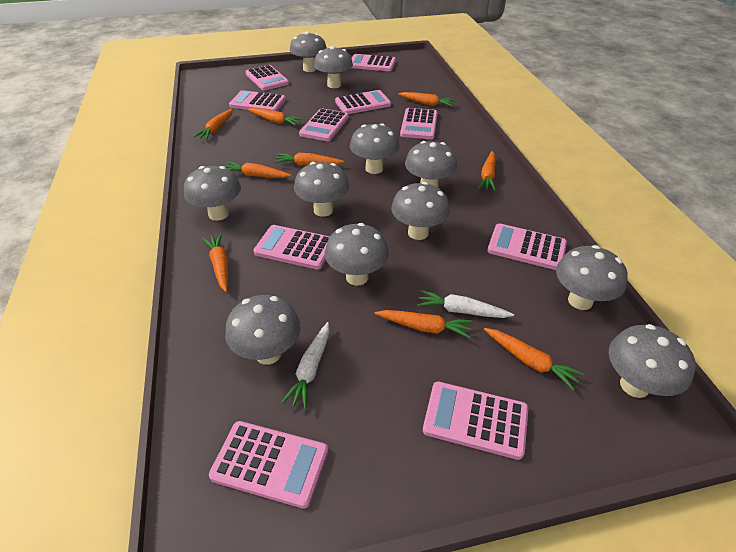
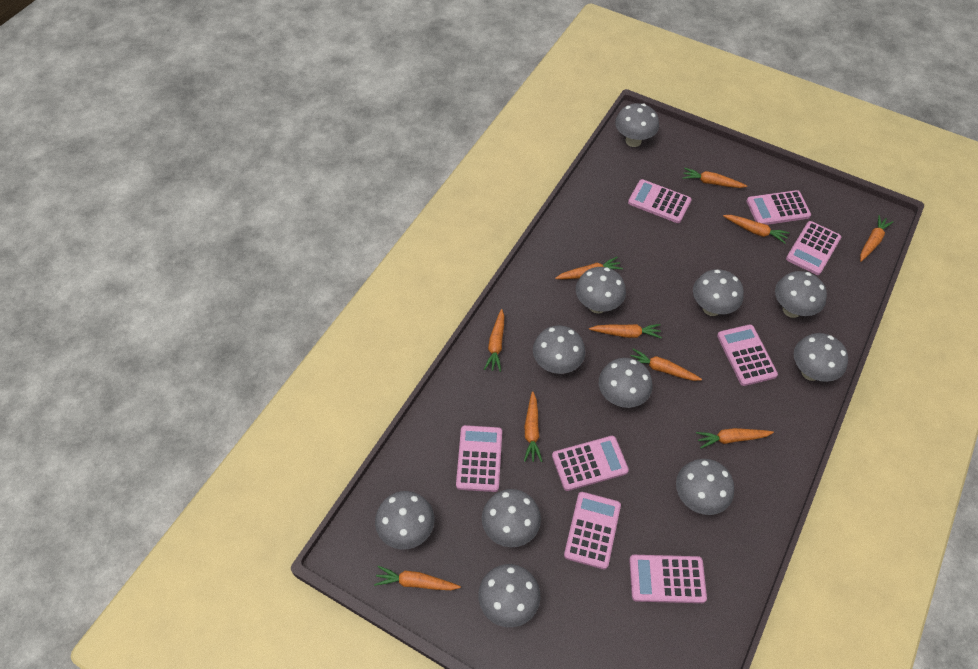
orange carrot: [194,109,233,140] [202,233,228,292] [225,162,292,178] [248,108,303,126] [275,153,344,165] [375,310,473,338] [398,92,456,107] [478,151,496,191] [484,328,584,391] = 9 -> [374,566,461,590] [484,309,504,372] [524,391,543,462] [555,257,623,279] [589,324,662,338] [630,349,702,381] [682,168,747,188] [696,428,774,449] [723,215,790,244] [860,215,893,262] = 10
pink calculator: [209,421,328,509] [229,90,286,111] [245,65,289,91] [254,225,330,270] [299,108,349,141] [335,90,391,114] [351,54,396,71] [400,108,438,139] [423,381,528,460] [487,223,567,270] = 10 -> [456,425,502,492] [552,436,629,491] [564,492,621,570] [628,179,692,223] [629,555,707,603] [717,324,778,386] [747,190,811,225] [786,221,841,275] = 8
white carrot: [281,322,330,409] [417,290,514,318] = 2 -> none = 0

